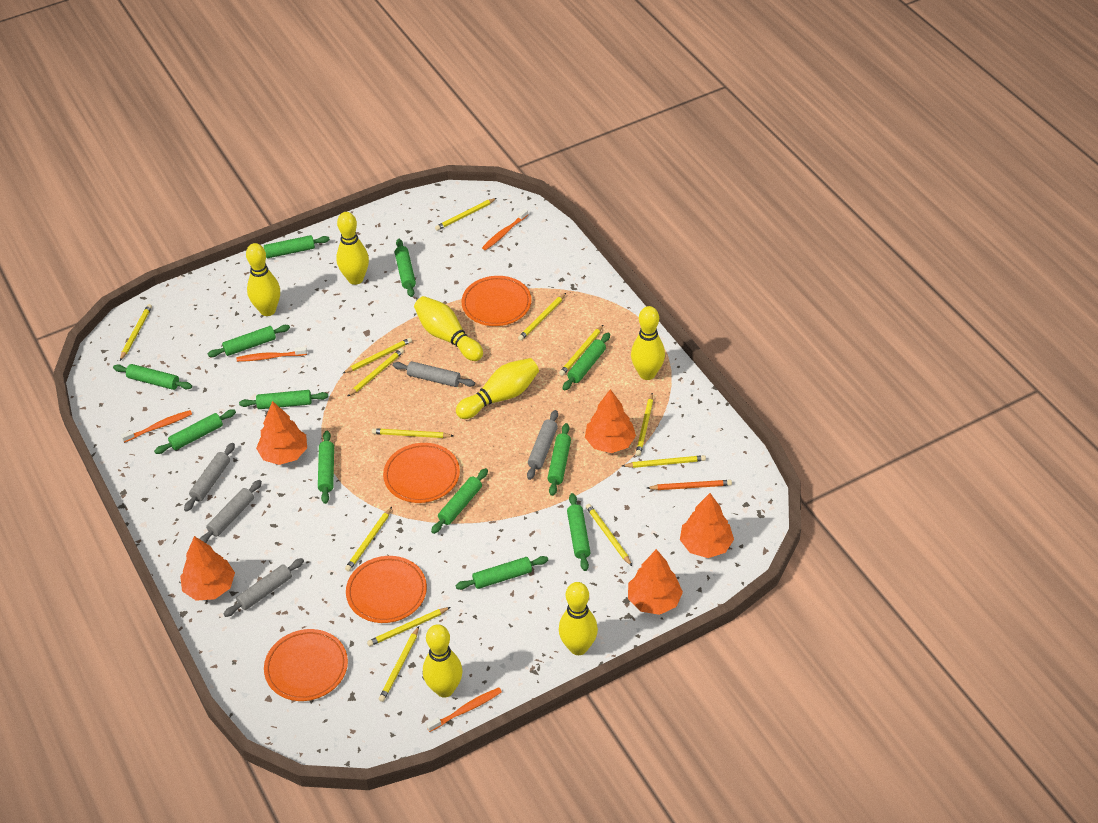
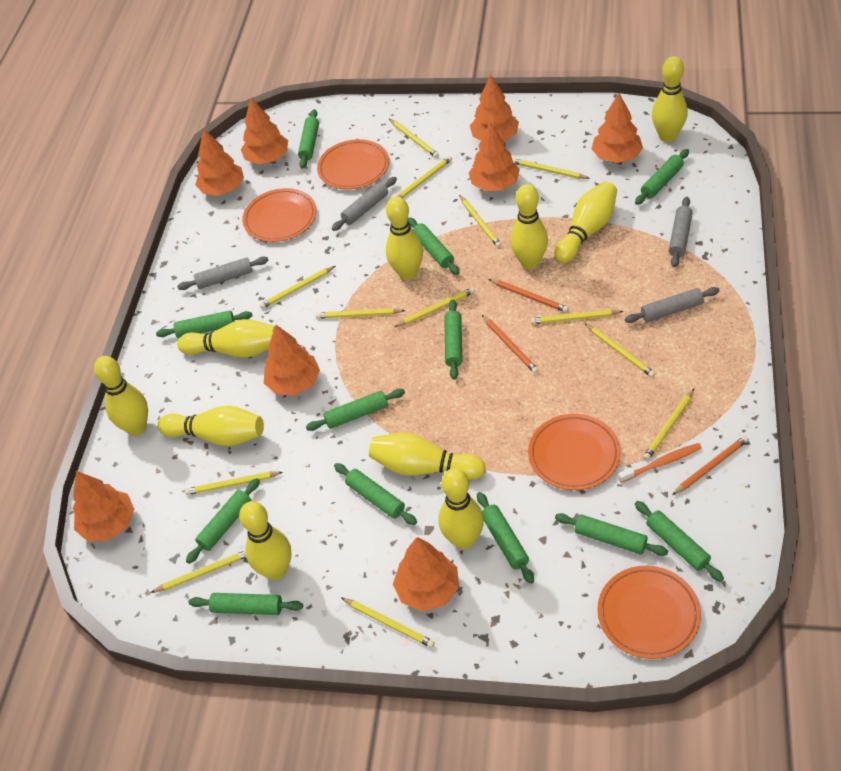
grey rolling pin: [184,443,235,512] [200,480,262,543] [224,558,304,617] [393,361,475,387] [527,410,558,480] = 5 -> [177,257,269,290] [332,177,397,231] [625,287,720,323] [669,197,693,267] = 4
orange pencil: [647,480,732,490] = 1 -> [482,315,539,374] [489,279,569,313] [672,436,749,495] = 3
orange toothbrush: [121,410,192,443] [236,347,307,362] [426,687,502,732] [482,209,528,250] = 4 -> [618,443,702,483] = 1
orange tree: [180,536,235,601] [256,401,307,465] [585,389,636,453] [628,549,683,615] [680,493,734,558] = 5 -> [73,471,134,541] [195,128,244,196] [241,98,288,164] [264,325,320,395] [393,537,459,612] [469,122,520,191] [470,75,519,141] [591,93,643,163] = 8
yellow bowling pin: [246,243,280,316] [336,212,369,285] [414,296,483,361] [423,624,462,698] [456,358,539,419] [559,582,598,655] [631,306,665,380] = 7 -> [94,356,148,436] [158,406,264,446] [177,319,275,358] [239,501,291,580] [369,433,486,480] [386,196,423,280] [439,468,484,549] [510,184,548,269] [555,181,617,263] [652,56,688,142] = 10

